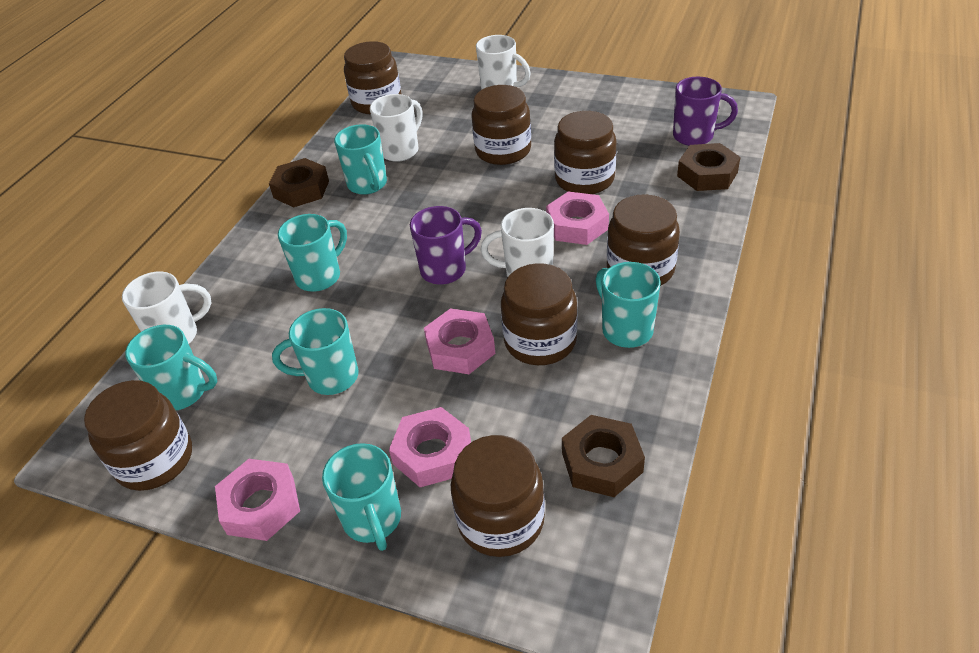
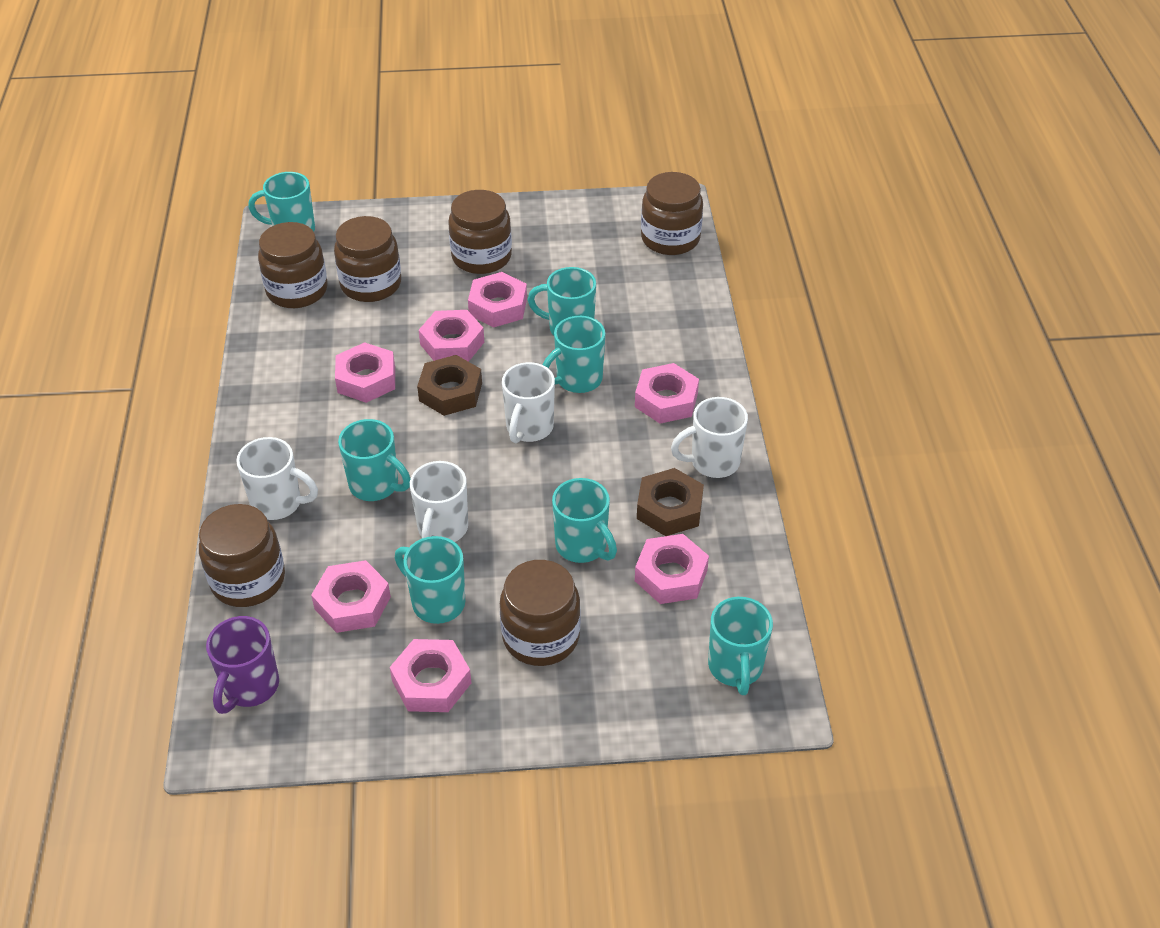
brown jar: [84,380,192,491] [344,41,401,114] [451,435,545,557] [472,85,531,165] [501,263,578,365] [554,111,616,194] [607,194,680,286] = 7 -> [199,504,285,607] [258,222,328,308] [334,216,401,302] [448,190,512,274] [500,560,580,666] [641,172,703,255] = 6
brown nut: [269,158,329,207] [562,415,645,497] [677,143,740,191] = 3 -> [417,355,482,416] [637,468,704,536] = 2
pink nut: [215,459,300,541] [389,407,471,487] [424,308,495,374] [546,192,609,245] = 4 -> [311,560,391,633] [335,342,395,403] [390,639,471,712] [419,310,484,362] [468,272,527,328] [635,363,699,424] [635,534,709,604] = 7
purple mug: [410,206,482,285] [673,77,738,146] = 2 -> [206,616,279,714] = 1
turquoise mug: [125,325,218,410] [272,308,359,395] [278,214,347,292] [322,443,401,551] [334,124,387,195] [596,262,661,348] = 6 -> [248,172,315,231] [338,419,411,501] [395,536,465,624] [528,267,596,335] [542,316,605,393] [552,478,617,563] [708,597,773,695] = 7

